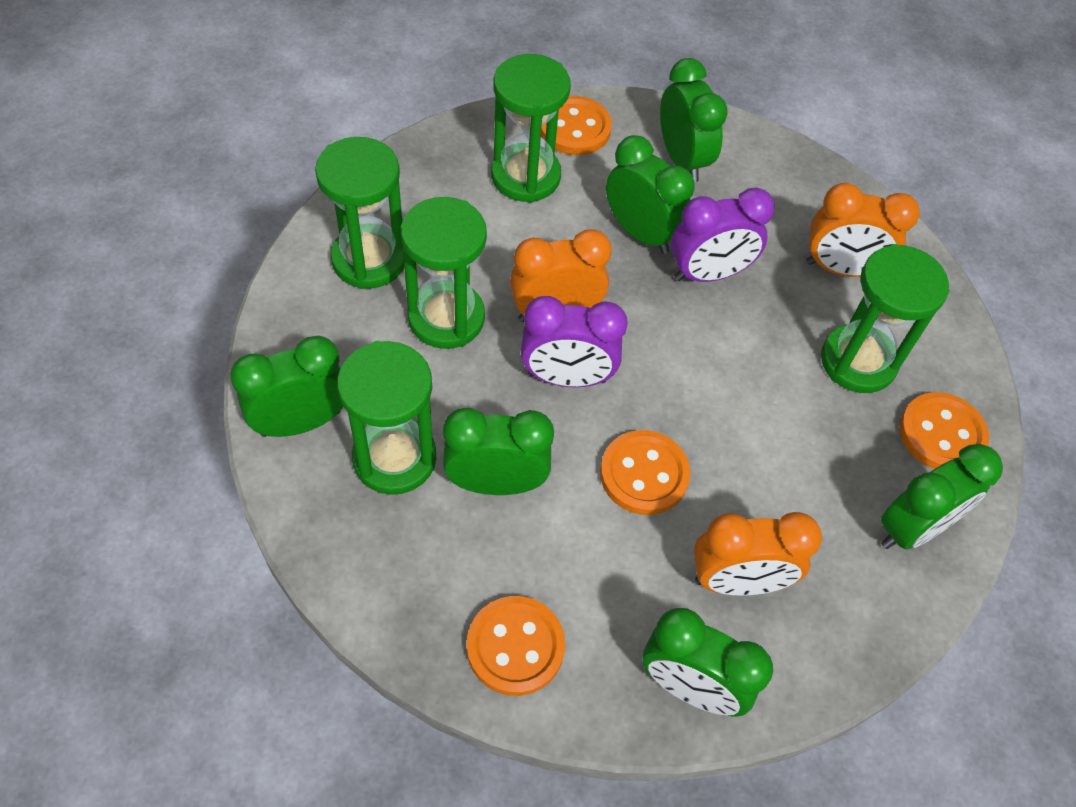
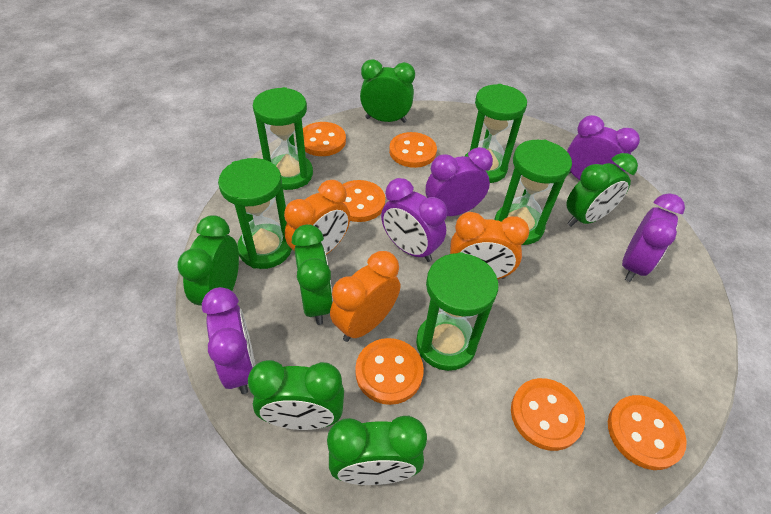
orange button: [467,596,565,696] [541,96,612,155] [600,430,690,515] [899,392,989,469] = 4 -> [303,122,346,156] [343,180,385,222] [355,338,424,405] [389,132,437,168] [511,378,585,451] [608,395,687,470] = 6
purple clock: [521,296,628,387] [671,188,775,282] = 2 -> [202,287,255,394] [381,178,447,262] [426,147,493,216] [567,115,640,180] [622,193,685,282] = 5

